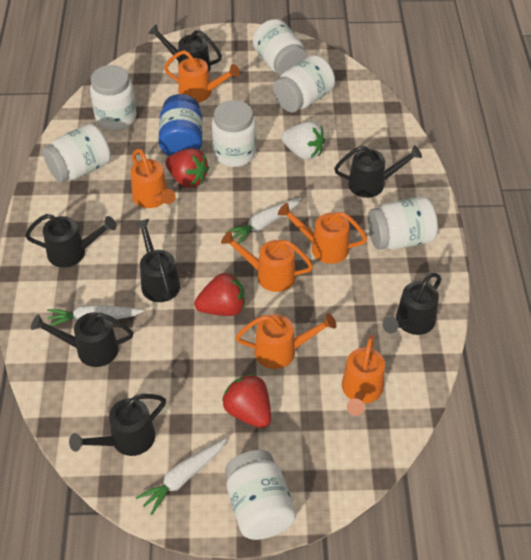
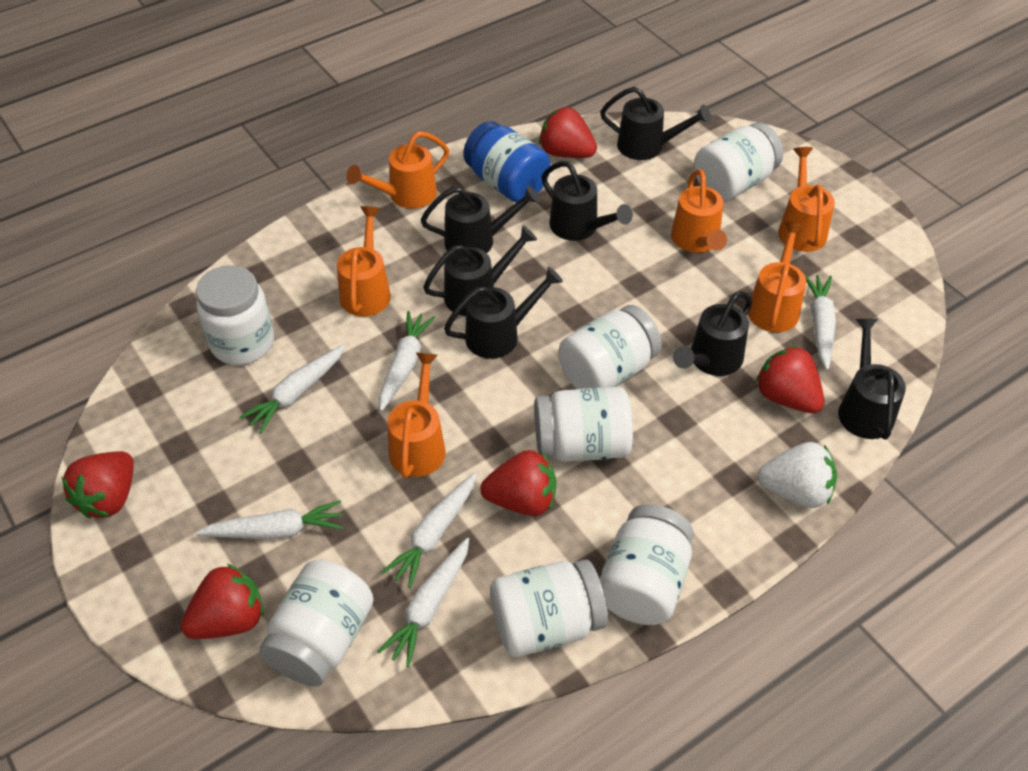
red strawberry: [165,148,209,188] [194,272,245,316] [222,374,271,428] = 3 -> [61,451,134,518] [181,564,264,639] [480,450,557,516] [539,107,597,158] [755,346,824,413] = 5
white carrot: [47,305,144,326] [136,439,227,515] [225,198,302,244] = 3 -> [196,500,343,539] [239,345,346,434] [377,538,469,667] [379,311,436,411] [382,473,476,588] [804,274,836,370] = 6

